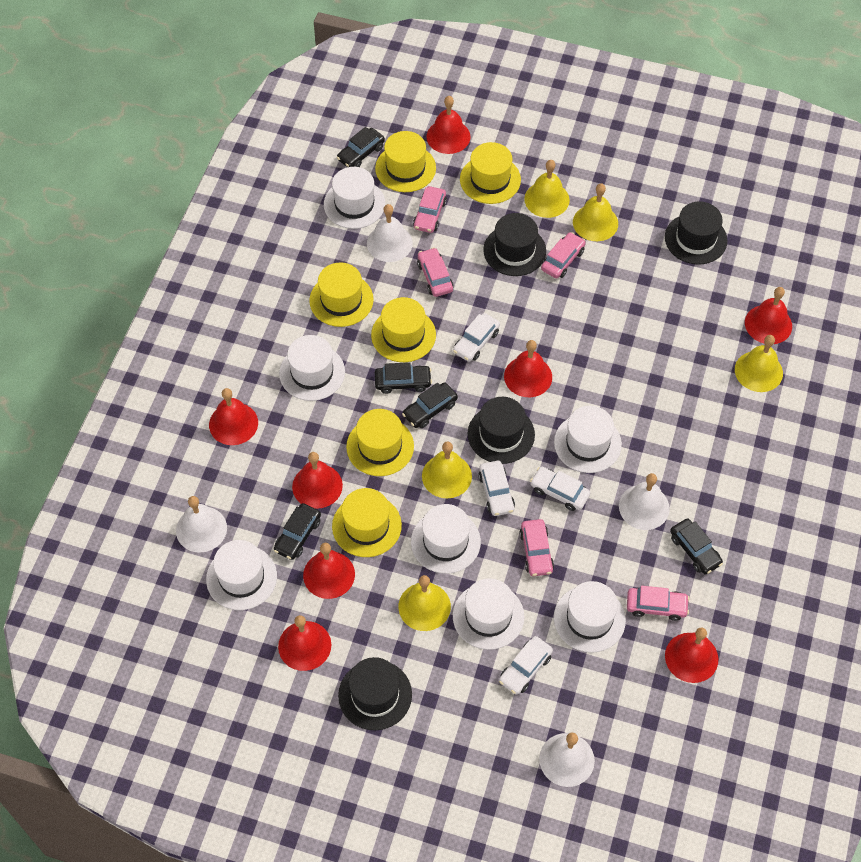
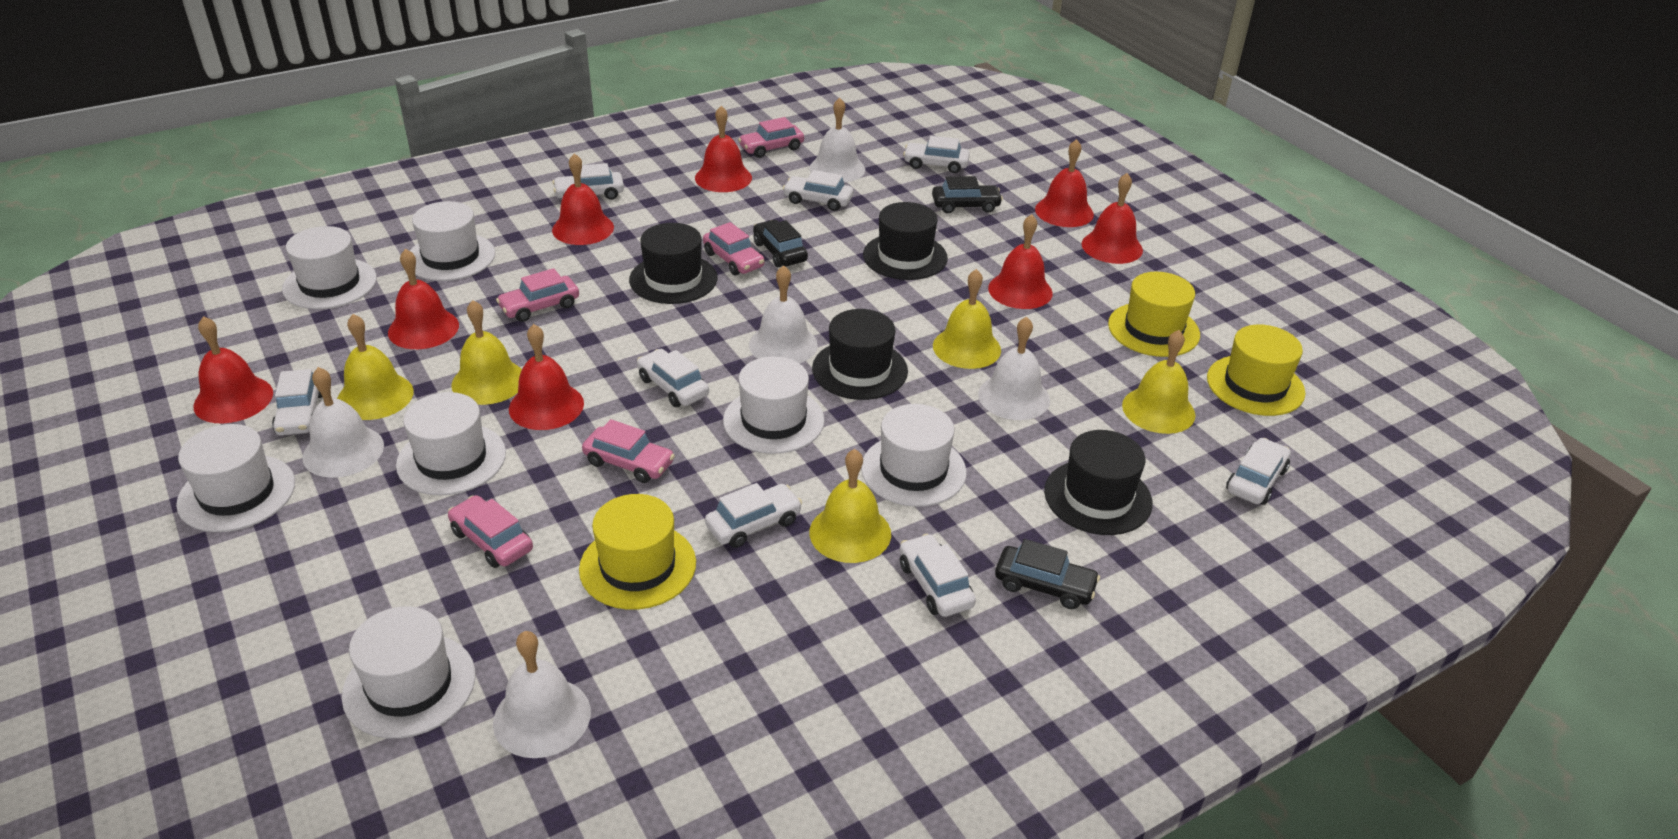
black car: [274,503,321,560] [337,127,385,167] [375,362,432,394] [402,382,458,428] [670,518,723,575] = 5 -> [753,220,808,267] [932,176,1003,213] [995,539,1100,609] = 3
white bell: [176,496,227,553] [367,204,413,262] [539,733,595,787] [619,473,670,530] = 4 -> [302,367,384,478] [493,631,591,758] [749,265,818,363] [809,98,865,183] [978,317,1050,420] = 5
white car: [453,313,500,362] [478,461,515,516] [499,636,553,695] [530,467,590,511] = 4 -> [272,369,322,436] [552,163,624,200] [637,349,709,407] [705,483,802,548] [783,170,853,211] [899,534,976,617] [903,136,970,173] [1226,438,1291,505] = 8
yellow hat: [309,263,374,327] [332,488,402,557] [346,409,414,476] [371,297,436,362] [375,131,436,192] [460,142,521,204] = 6 -> [579,494,696,610] [1108,272,1200,357] [1207,324,1305,416] = 3

